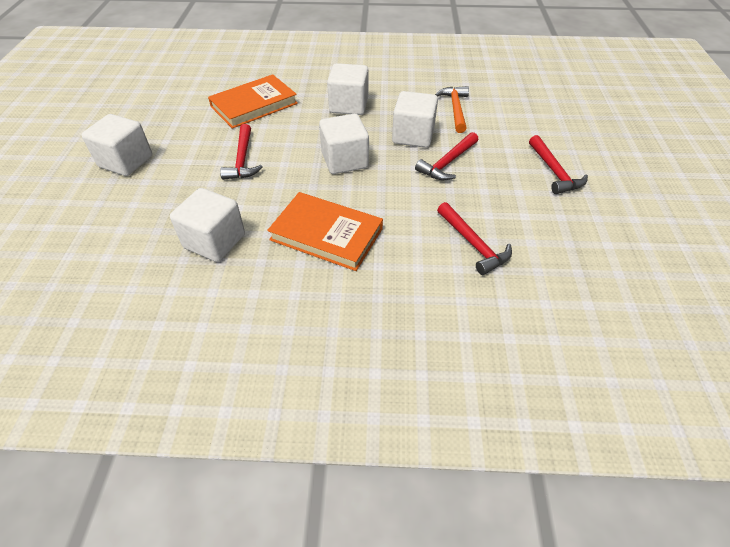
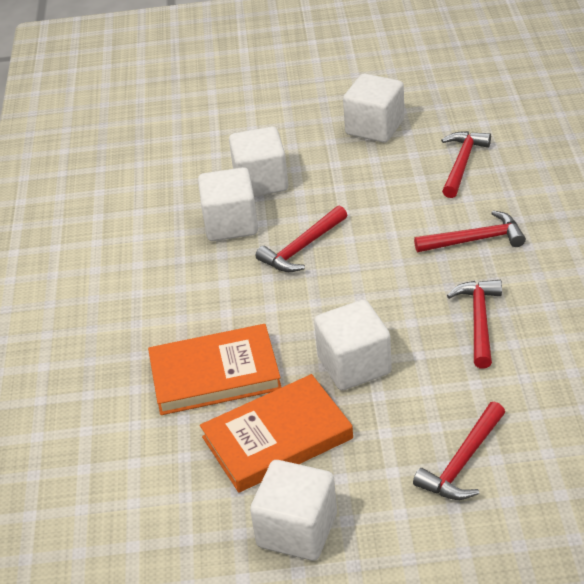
orange hammer: [435,86,469,133] = 1 -> none = 0
red hammer: [220,124,263,180] [415,132,478,180] [437,202,512,275] [529,135,588,194] = 4 -> [256,205,347,272] [413,402,505,500] [414,211,526,252] [441,131,491,198] [447,280,502,368] = 5

